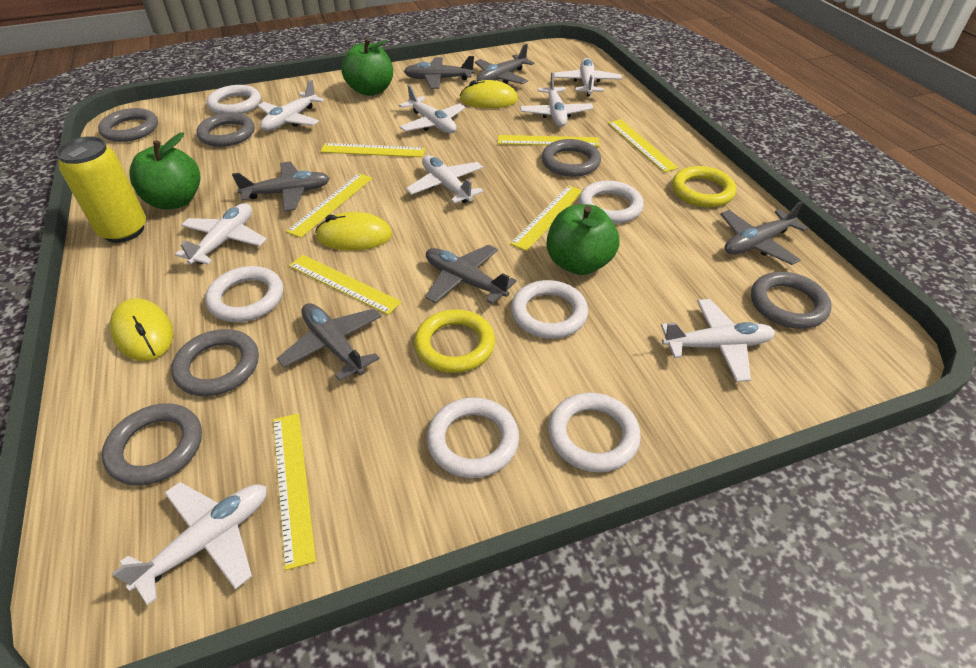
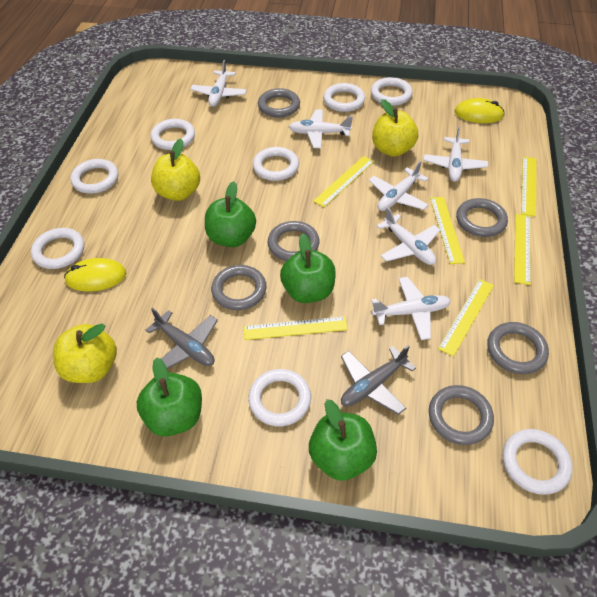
green apple: [129,132,201,210] [342,38,393,96] [547,204,620,275] = 3 -> [137,357,202,437] [205,181,256,247] [280,233,336,303] [309,399,377,481] = 4
grey plane: [232,161,330,211] [277,303,382,381] [404,56,474,89] [425,245,517,304] [475,44,534,84] [720,201,808,265] = 6 -> [146,308,218,369] [341,345,416,415] = 2
white plane: [112,482,267,605] [175,203,267,265] [258,80,324,131] [399,85,465,134] [406,155,484,203] [520,72,594,127] [554,58,622,97] [661,299,775,382] = 8 -> [190,60,247,107] [289,110,353,148] [369,160,429,211] [371,277,451,340] [377,207,440,265] [423,126,488,182] = 6
white ring: [205,266,283,322] [207,85,261,114] [427,397,519,478] [511,280,588,339] [548,393,641,472] [579,181,643,224] = 6 -> [31,228,84,269] [70,159,118,194] [151,119,195,150] [248,369,311,427] [253,147,299,181] [323,83,365,112] [371,77,413,106] [502,429,573,495] = 8
yellow apple: none = 0 -> [53,324,117,383] [151,139,200,201] [372,99,418,157] = 3
yellow can: [56,136,146,243] = 1 -> none = 0
yellow mouse: [110,298,173,361] [315,212,392,251] [460,80,518,108] = 3 -> [64,258,126,292] [455,98,505,123] = 2
yellow ring: [414,309,495,373] [672,166,736,207] = 2 -> none = 0
yellow ruler: [273,413,316,570] [286,173,373,238] [289,255,402,315] [321,143,425,157] [498,135,600,147] [510,185,582,251] [608,119,678,172] = 7 -> [244,316,348,340] [313,156,374,207] [430,197,465,264] [438,279,494,357] [514,214,531,285] [521,157,536,217] = 6

